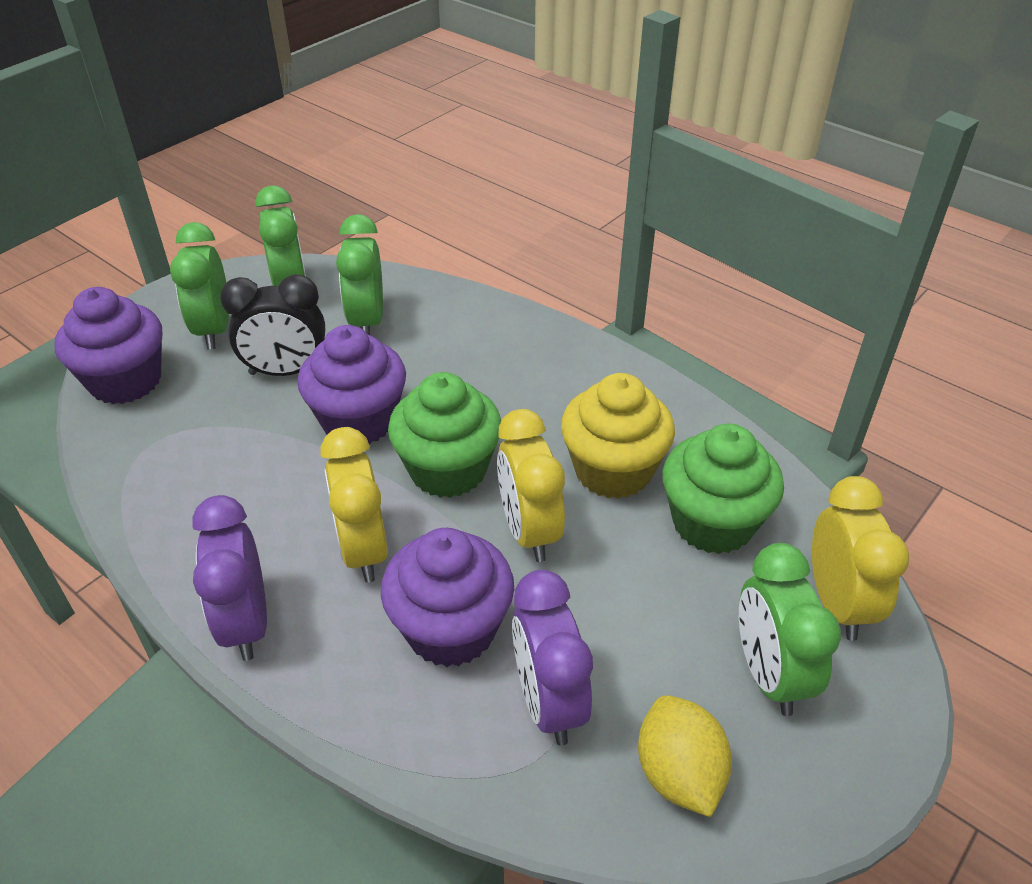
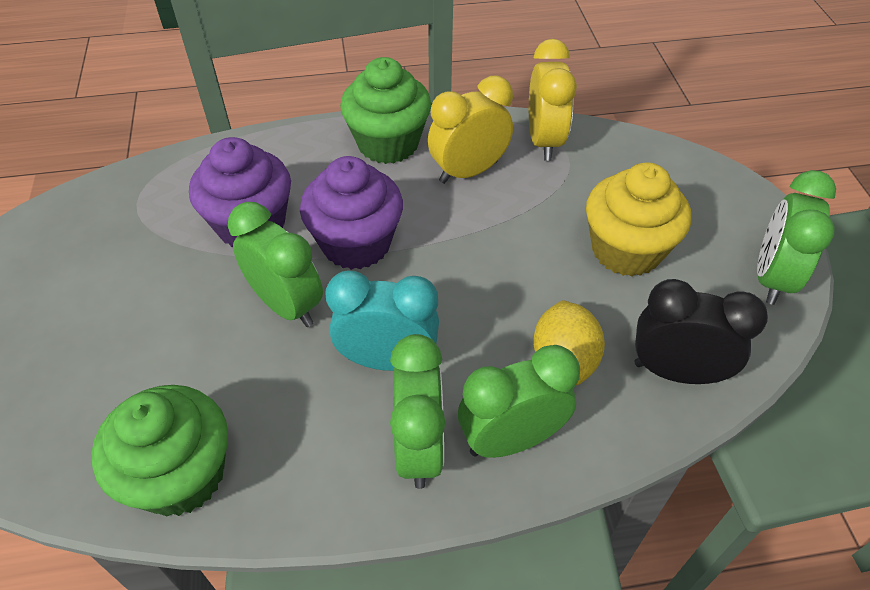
purple clock: [192,495,267,661] [512,570,593,746] = 2 -> none = 0
purple cupcake: [54,287,162,404] [297,325,406,444] [381,528,514,667] = 3 -> [189,137,291,247] [300,156,403,270] = 2
turquoise clock: none = 0 -> [325,270,439,371] = 1
yellow clock: [321,427,388,583] [497,409,565,562] [812,476,909,641] = 3 -> [428,76,513,184] [529,39,577,161] = 2

